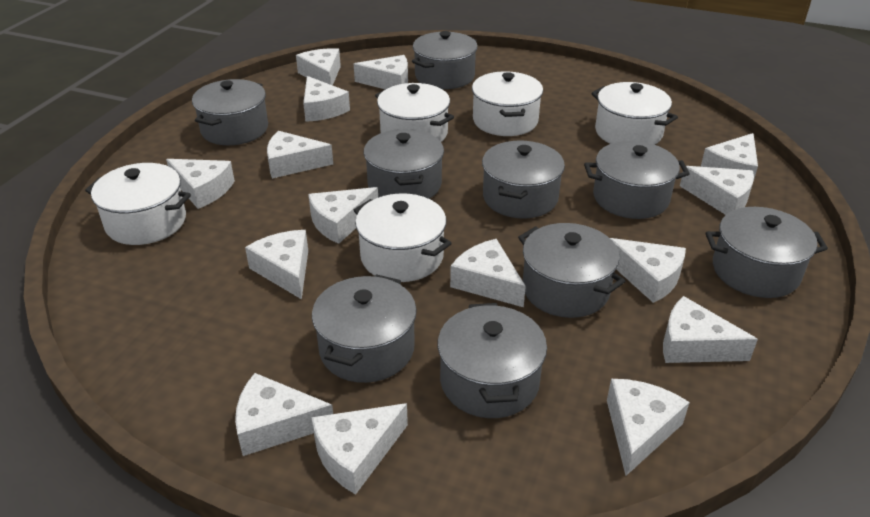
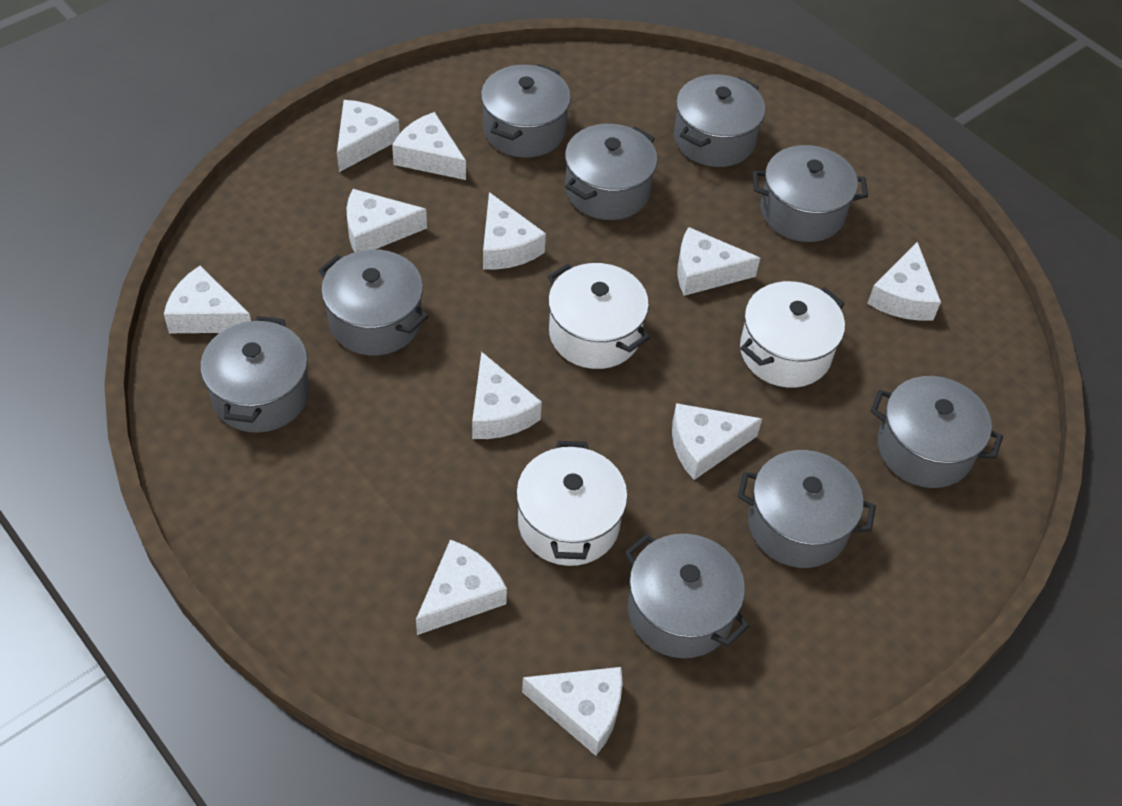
white cheese: [166,159,235,209] [235,373,333,456] [245,230,308,299] [267,131,333,178] [296,48,341,85] [303,76,350,122] [308,187,378,244] [311,403,408,495] [354,55,408,89] [450,239,526,307] [607,379,690,476] [610,238,686,303] [663,296,758,363] [680,166,754,215] [701,133,758,181] = 15 -> [164,266,251,333] [337,100,400,172] [347,189,427,252] [392,112,466,180] [416,539,507,635] [472,351,542,439] [483,192,546,269] [522,667,623,756] [672,403,762,480] [677,227,760,296] [867,242,941,321] = 11
white pot: [85,163,191,245] [354,194,452,282] [375,83,454,142] [472,71,543,136] [591,82,678,145] = 5 -> [516,441,628,566] [547,263,650,369] [740,281,845,388] = 3

